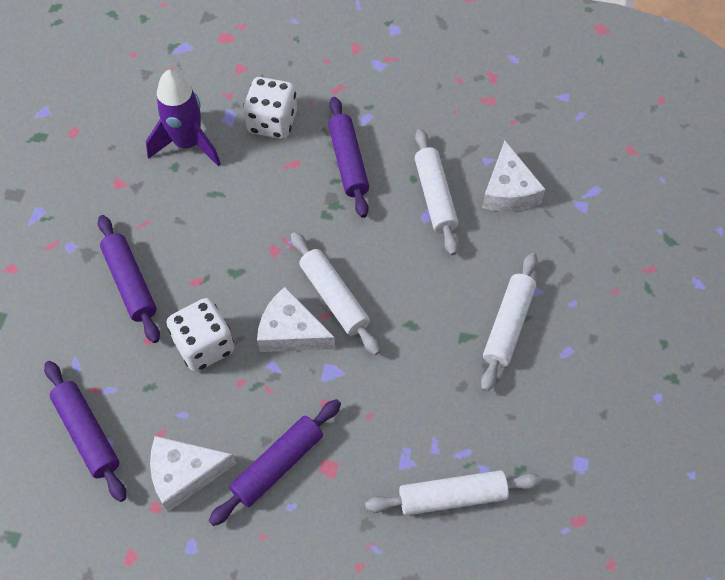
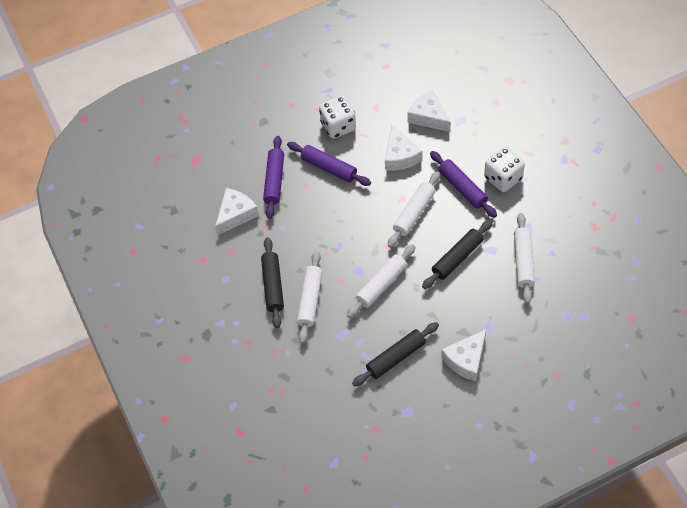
black rolling pin: none = 0 -> [261,237,284,328] [352,322,439,387] [422,220,492,289] = 3
purple rocket: [146,70,221,166] = 1 -> none = 0
purple rolling pin: [44,361,126,502] [98,215,160,343] [209,399,341,526] [328,97,369,218] = 4 -> [263,136,284,219] [287,142,371,186] [430,151,497,218] = 3
white cheese: [150,436,237,512] [257,287,335,352] [482,141,545,212] = 3 -> [215,188,259,235] [385,125,422,171] [407,90,451,132] [441,330,486,381] = 4

